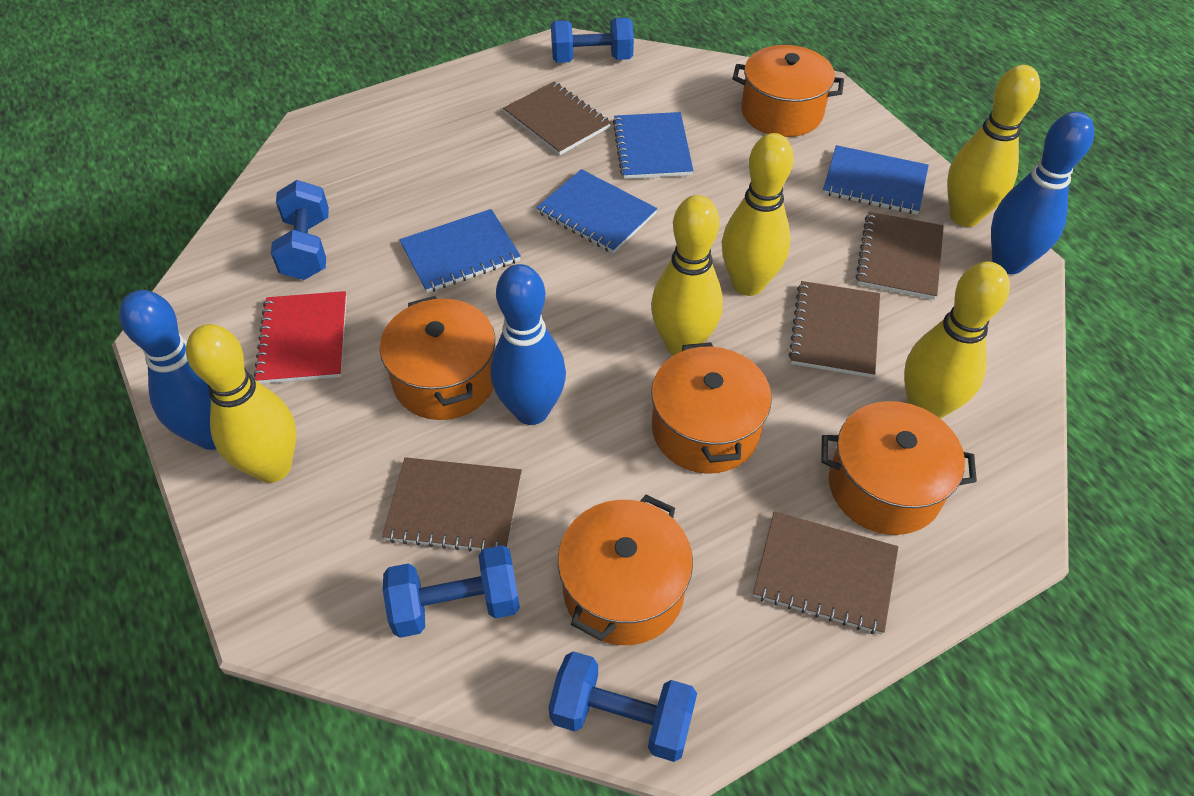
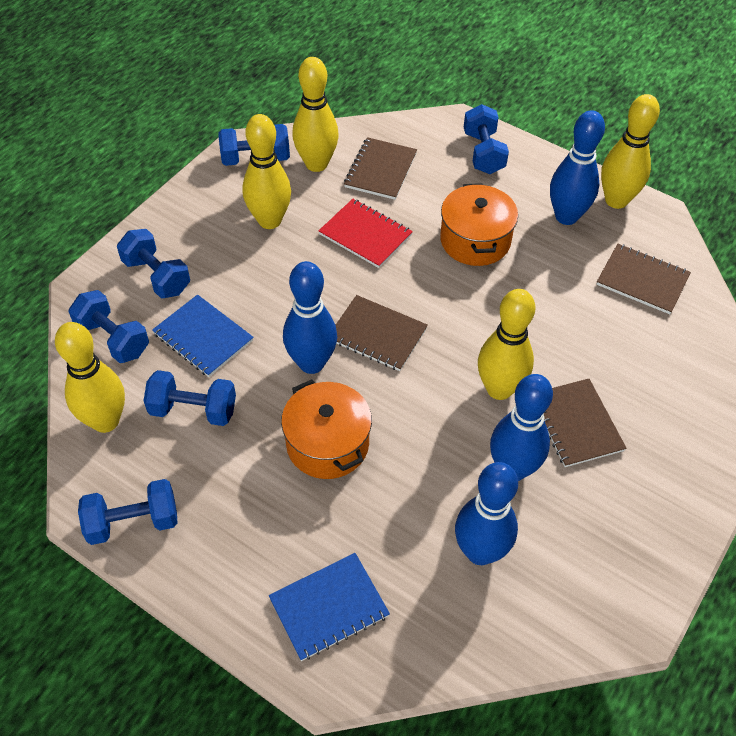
blue bowling pin: [119,290,216,450] [490,264,566,425] [991,112,1094,274] = 3 -> [283,261,337,374] [455,462,518,565] [490,374,553,481] [550,110,605,225] = 4
blue dumbbell: [271,180,329,280] [383,545,520,638] [548,651,697,762] [551,17,634,63] = 4 -> [68,290,149,363] [78,479,178,545] [117,229,190,298] [144,370,236,426] [218,124,290,166] [464,104,509,174] = 6
blue notebook: [399,209,521,293] [536,169,657,253] [613,112,693,179] [823,145,929,215] = 4 -> [152,294,254,377] [269,553,390,661] = 2
brown notebook: [382,457,522,551] [503,81,611,155] [753,511,898,635] [789,281,880,378] [856,212,944,300] = 5 -> [336,295,428,371] [344,137,417,200] [544,379,627,467] [596,244,691,314] = 4
orange pot: [380,296,495,420] [558,495,693,645] [651,342,772,474] [733,45,844,137] [821,401,977,535] = 5 -> [281,379,372,479] [440,183,518,266] = 2

